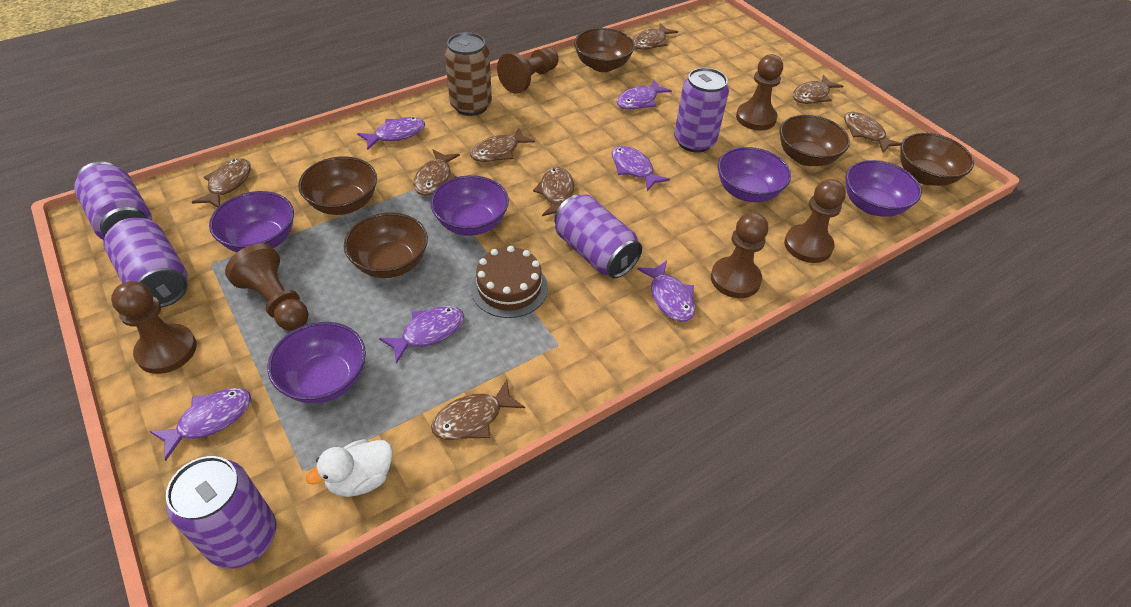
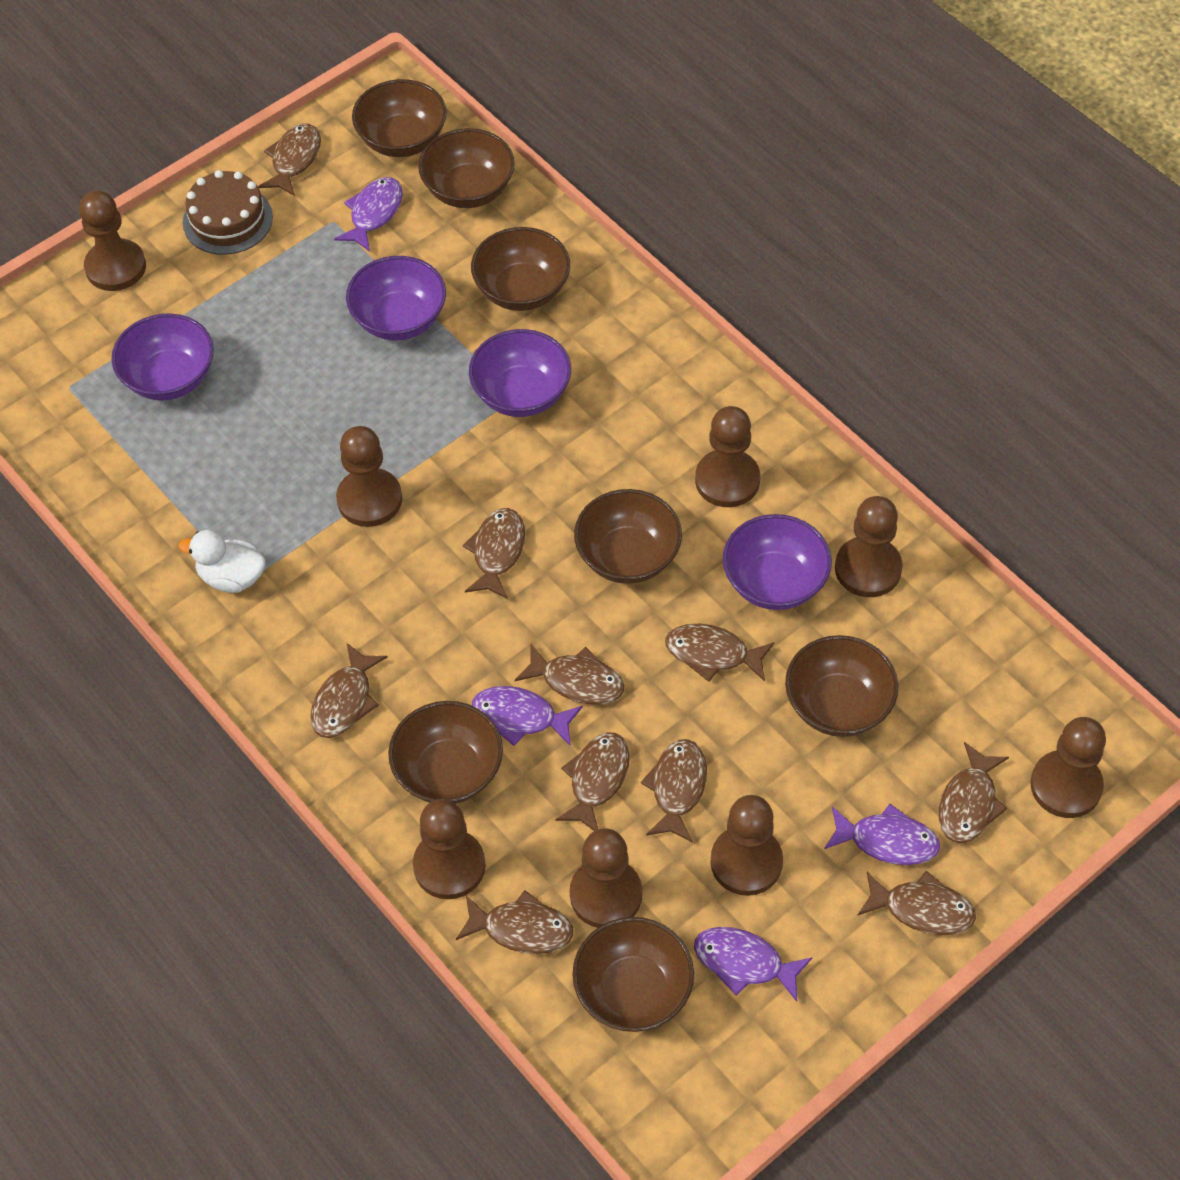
brown bowl: [298,156,377,215] [344,213,428,278] [574,28,635,72] [779,115,850,166] [900,133,974,186] = 5 -> [352,79,447,157] [388,701,503,804] [418,128,515,208] [471,227,570,311] [572,917,694,1032] [574,489,682,584] [785,635,898,737] = 7
brown can: [445,32,492,116] = 1 -> none = 0
brown fish: [192,158,251,208] [413,149,460,196] [431,380,525,440] [470,127,535,162] [533,167,574,216] [632,23,678,50] [793,75,843,104] [844,112,901,153] = 8 -> [258,124,321,196] [310,642,388,738] [456,890,573,954] [463,508,525,599] [515,644,624,705] [555,732,630,831] [641,739,707,843] [665,624,775,682] [857,871,976,935] [939,742,1009,843] = 10
brown pawn: [111,281,197,374] [225,243,308,331] [497,47,558,94] [711,212,768,298] [736,54,783,130] [784,179,846,263] = 6 -> [79,191,146,291] [336,426,402,527] [413,799,486,899] [570,828,642,928] [695,406,760,507] [710,795,783,896] [835,496,903,597] [1030,717,1106,818] = 8
purple bowl: [209,191,294,252] [268,322,366,403] [430,175,509,236] [718,147,791,202] [845,160,921,217] = 5 -> [111,313,214,401] [346,256,446,340] [469,329,571,417] [723,514,832,610] = 4
purple can: [74,162,152,240] [103,218,188,308] [166,456,276,569] [554,194,642,278] [674,68,729,153] = 5 -> none = 0
purple fish: [149,388,251,461] [357,117,425,150] [379,306,464,364] [611,146,670,191] [617,80,672,110] [637,260,695,322] = 6 -> [334,177,403,252] [472,686,583,746] [694,927,812,1001] [824,804,940,865] = 4

